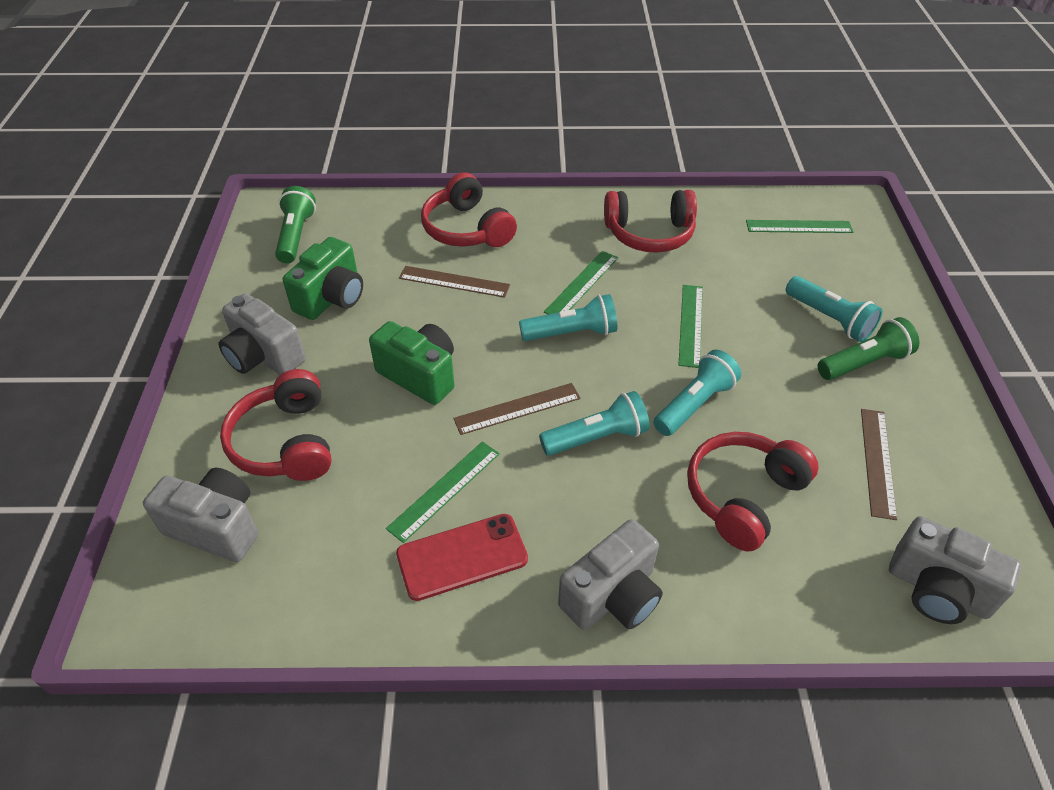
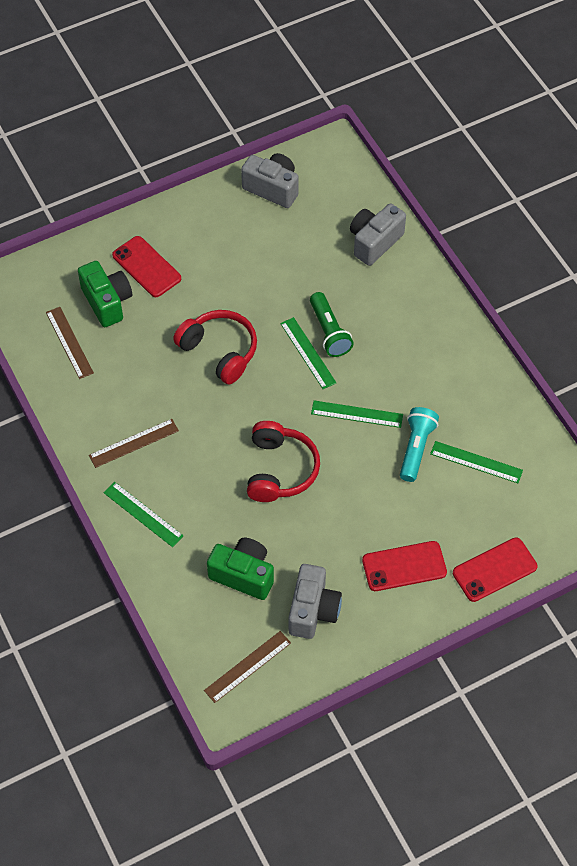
green flashlight: [275,186,316,264] [818,317,919,380] = 2 -> [310,292,354,357] = 1
grey camera: [143,468,258,562] [218,293,306,375] [558,519,663,630] [889,516,1022,624] = 4 -> [241,153,299,208] [289,564,342,639] [350,203,406,266] = 3
red headphones: [220,369,332,481] [421,172,517,247] [604,190,697,253] [687,432,819,552] = 4 -> [173,310,257,384] [247,421,320,502] = 2
red phone: [396,514,528,601] = 1 -> [112,236,181,297] [362,541,447,591] [453,537,538,602] = 3
turquoise flashlight: [519,294,617,341] [539,391,650,456] [653,350,741,436] [786,276,882,342] = 4 -> [400,407,439,482] = 1

